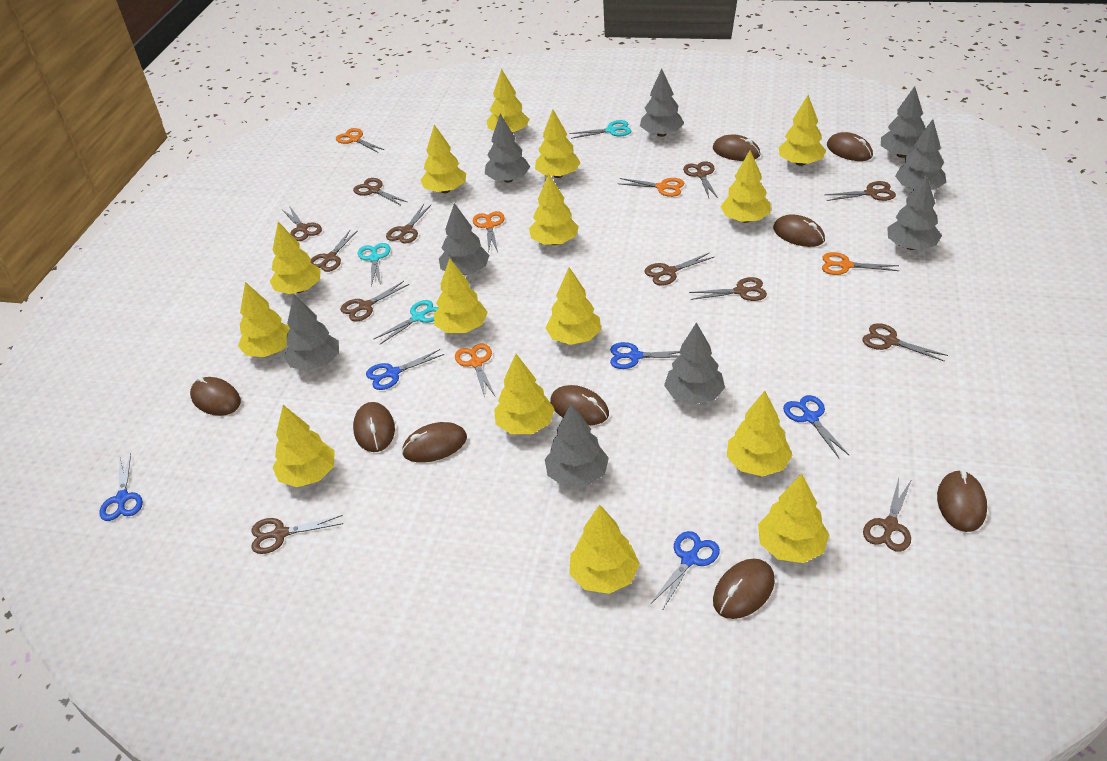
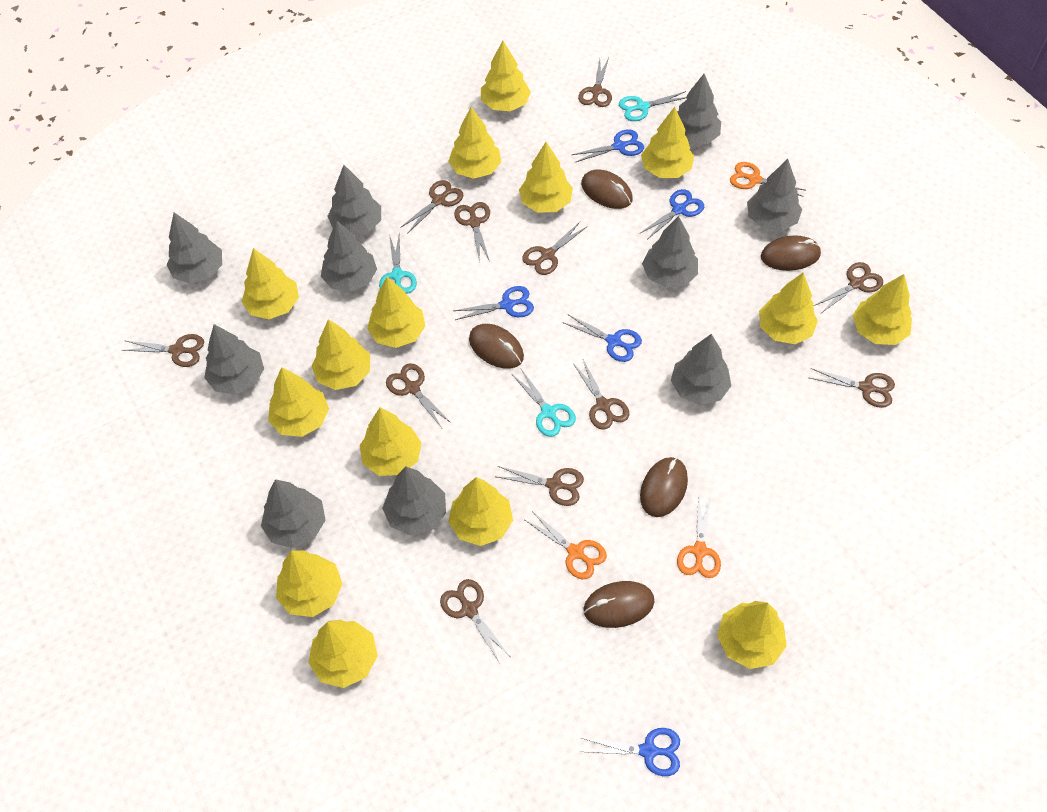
brown mouse: [190,377,241,416] [353,402,395,452] [402,422,467,463] [550,385,609,425] [713,134,760,161] [713,559,775,619] [773,214,825,247] [827,132,873,161] [937,470,987,532] = 9 -> [469,324,524,369] [581,170,633,209] [584,581,655,628] [640,457,688,517] [761,235,821,271] = 5
brown scissors: [251,515,343,554] [282,207,322,241] [310,230,358,272] [340,281,409,322] [353,178,407,205] [386,204,432,243] [645,252,714,286] [683,161,718,198] [689,277,767,301] [824,181,896,201] [862,323,948,362] [863,478,912,552] = 12 -> [122,334,204,367] [386,363,451,428] [400,180,463,234] [440,579,509,663] [454,202,490,263] [497,466,584,506] [522,222,588,275] [573,360,629,430] [578,58,612,107] [810,368,895,408] [814,262,883,313] = 11
grey tree: [284,294,339,371] [439,203,490,275] [485,114,530,183] [545,403,609,487] [640,69,684,137] [664,322,725,405] [881,86,925,158] [887,175,942,250] [895,119,946,190] = 9 -> [167,212,222,284] [204,324,264,394] [261,479,326,548] [321,220,377,292] [327,165,381,235] [382,466,446,535] [642,216,698,288] [671,334,731,405] [677,74,721,145] [747,159,802,231] = 10
orange scissors: [336,128,384,153] [455,344,495,398] [473,211,505,252] [617,178,685,197] [822,252,899,275] = 5 -> [525,511,607,579] [677,494,721,578] [730,162,805,197] = 3

